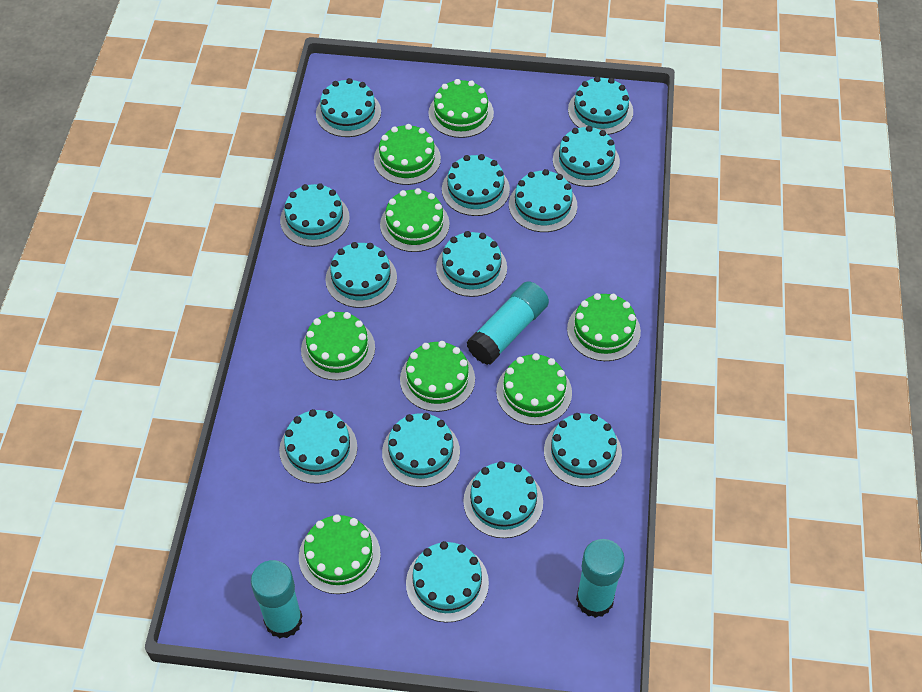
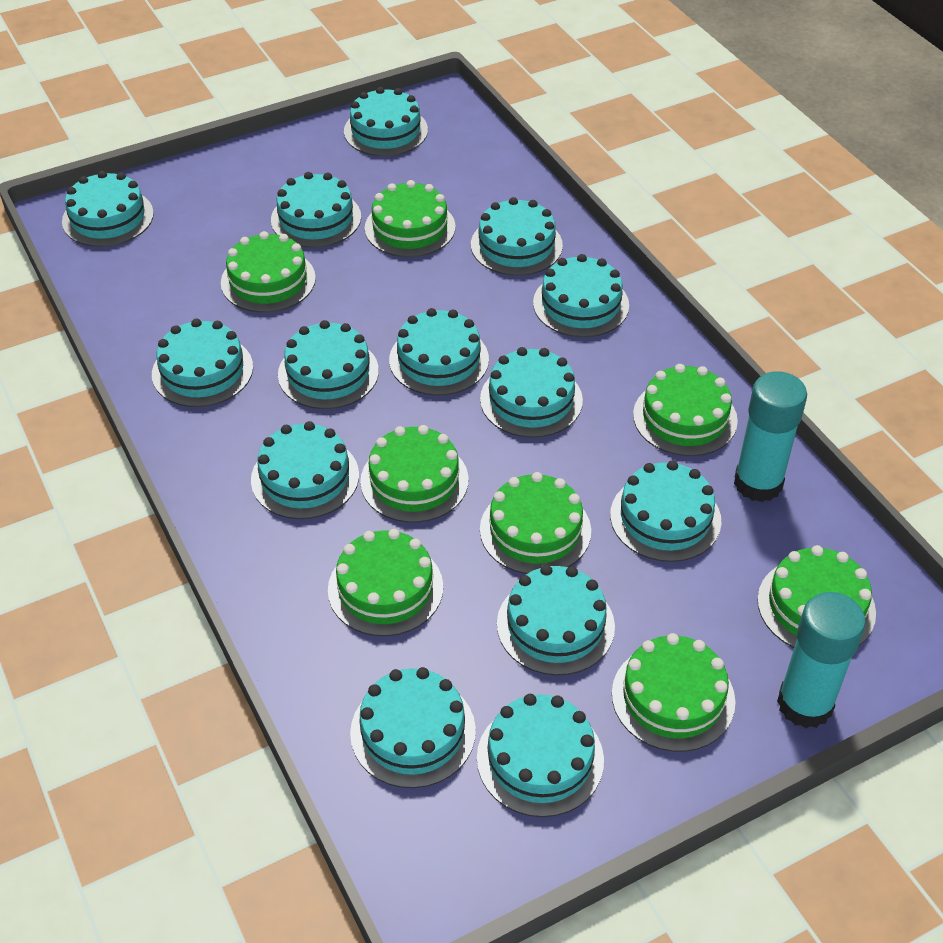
turquoise cake: [279,409,357,484] [280,183,350,247] [316,78,381,137] [325,242,397,308] [382,413,460,487] [406,541,489,623] [436,231,507,297] [442,154,510,216] [463,461,543,538] [509,169,577,232] [544,413,622,487] [553,126,620,187] [568,76,633,135] = 13 -> [62,171,154,247] [152,319,253,407] [251,421,359,519] [271,172,361,248] [278,320,379,409] [344,87,428,156] [350,667,476,788] [389,308,489,396] [471,197,563,276] [477,694,604,817] [480,347,583,438] [497,565,615,675] [533,254,629,337] [610,461,721,562] = 14
turquoise glue stick: [251,560,302,639] [466,281,549,365] [576,539,625,618] = 3 -> [734,371,807,502] [777,592,866,728] = 2

